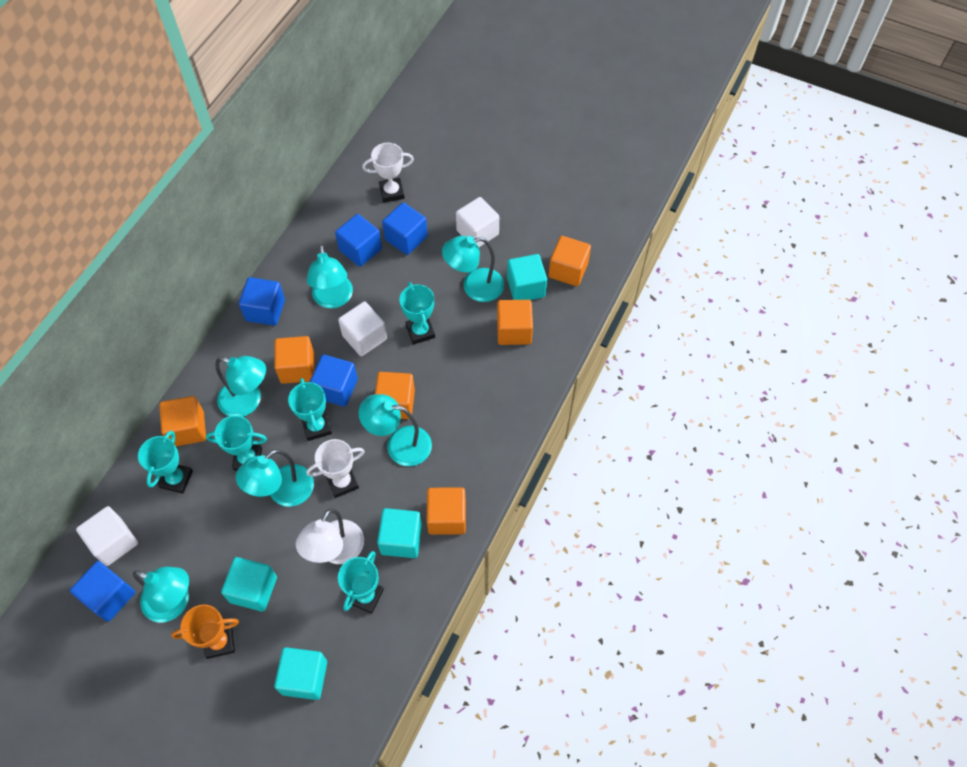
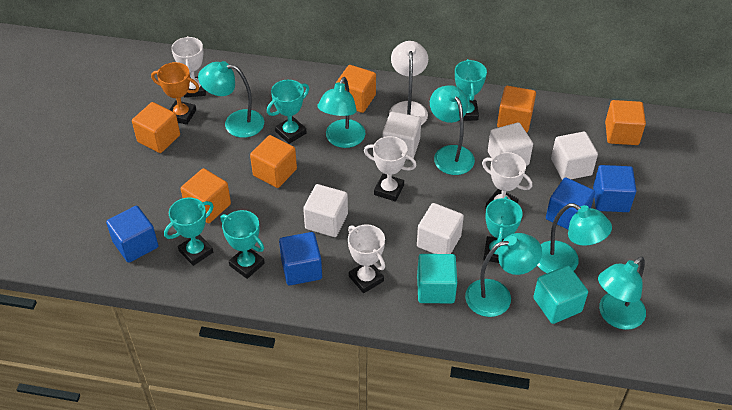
blue cube: [70,561,135,622] [239,277,285,326] [310,355,358,407] [335,214,382,267] [382,202,428,255] = 5 -> [106,206,158,263] [279,232,322,285] [546,177,595,230] [593,165,636,212] = 4
turquoise cube: [221,557,277,612] [274,647,327,700] [377,508,422,558] [507,254,547,300] = 4 -> [417,254,457,303] [533,265,588,324] = 2
white cube: [76,506,138,566] [338,302,387,356] [456,197,499,247] = 3 -> [303,184,348,237] [382,111,421,160] [417,203,464,254] [488,122,533,166] [551,132,598,180] = 5
white trophy: [306,439,365,498] [362,143,414,203] = 2 -> [171,36,206,97] [348,224,385,293] [364,136,417,202] [482,152,532,208] = 4

